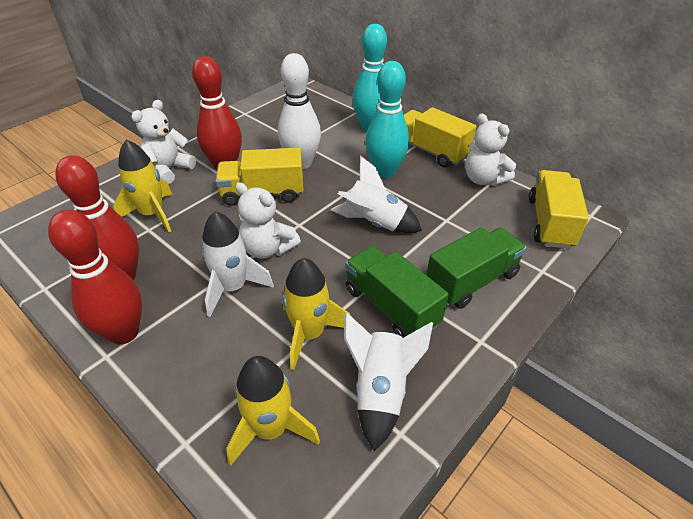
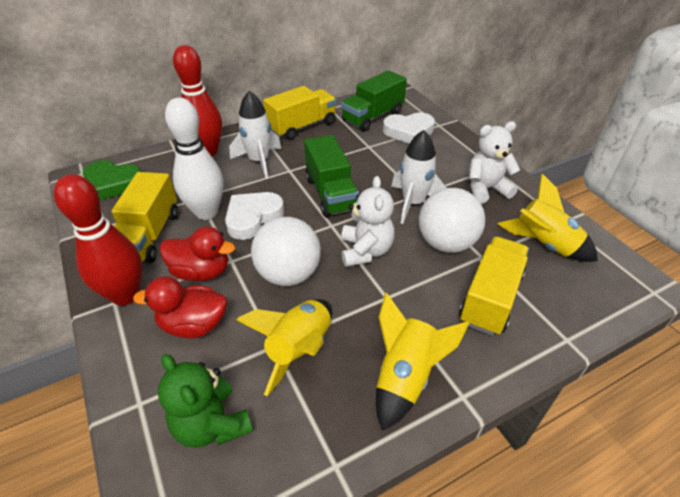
green heart: none = 0 -> [83,160,141,200] = 1
green teddy bear: none = 0 -> [158,354,253,448] = 1
red bowling pin: [48,210,142,344] [55,155,139,280] [192,56,242,170] = 3 -> [54,174,142,306] [173,45,222,156] = 2
red duck: none = 0 -> [133,276,227,338] [160,227,235,281] = 2
turquoise bowling pin: [353,24,387,133] [365,61,409,178] = 2 -> none = 0
white ball: none = 0 -> [251,217,321,286] [419,188,485,253] = 2
white heart: none = 0 -> [225,192,284,240] [383,112,435,144] = 2
white rocket: [201,211,274,317] [331,156,422,233] [344,312,433,451] = 3 -> [229,91,281,179] [391,130,447,224] = 2
white teddy bear: [131,100,196,184] [235,182,301,259] [465,114,516,186] = 3 -> [341,176,395,267] [469,121,520,204] = 2

